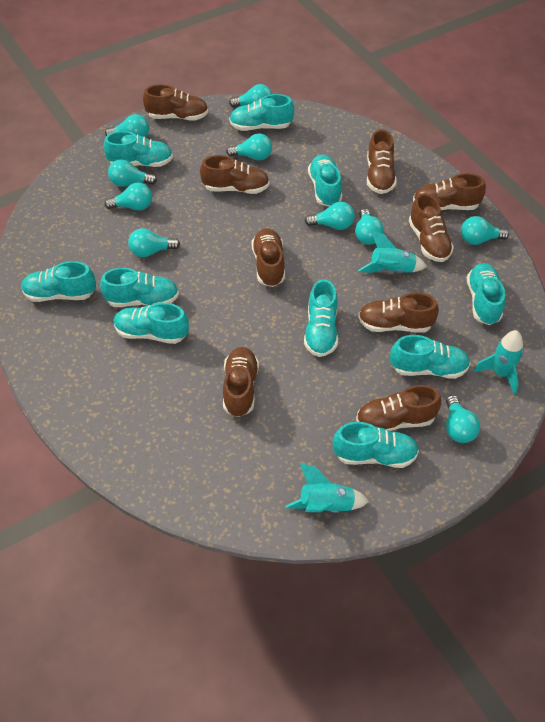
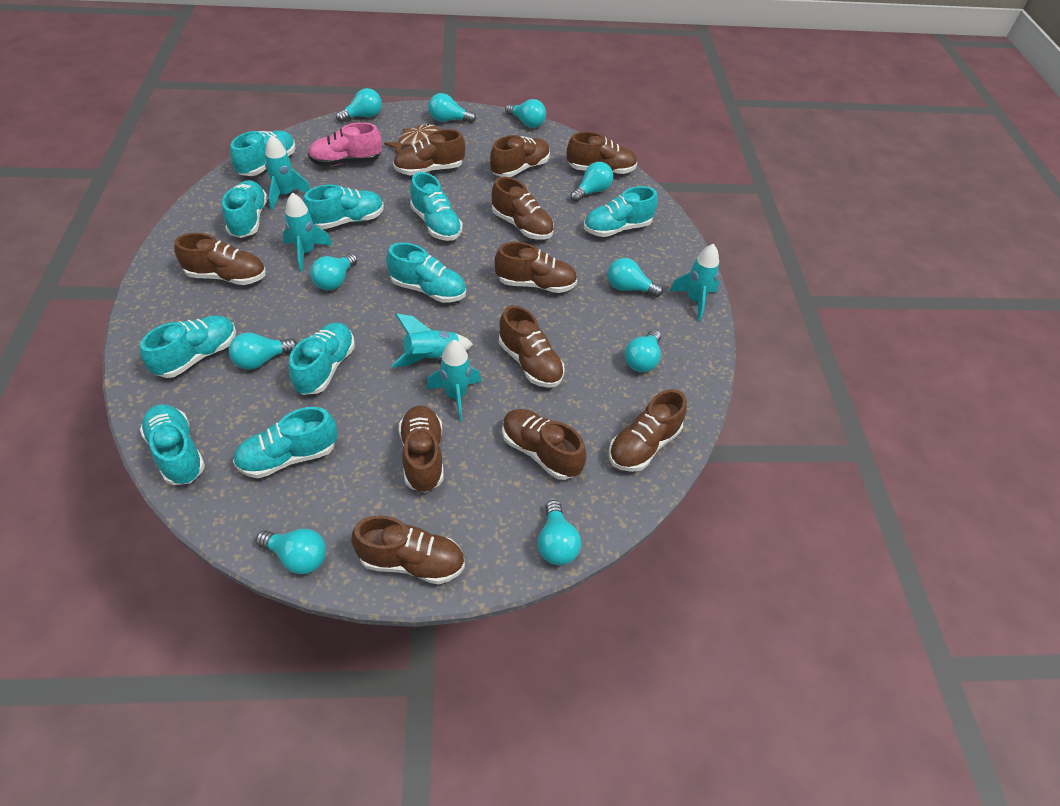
brown fish: none = 0 -> [384,124,439,153] = 1
brown shoe: [143,84,208,121] [200,155,269,194] [223,347,259,417] [251,228,285,287] [356,385,441,431] [358,293,439,333] [367,129,397,194] [409,193,454,262] [413,173,486,210] = 9 -> [174,233,266,285] [352,515,465,585] [393,129,465,175] [399,405,444,493] [490,135,550,177] [492,177,554,240] [494,242,577,293] [499,305,565,388] [502,409,586,480] [567,132,637,174] [609,389,687,472] = 11
pink shoe: none = 0 -> [308,122,382,166] = 1
turquoise rocket: [285,463,369,513] [358,230,427,273] [474,330,523,395] = 3 -> [265,135,310,210] [283,192,333,272] [391,313,473,368] [426,340,481,422] [669,244,719,321] = 5

